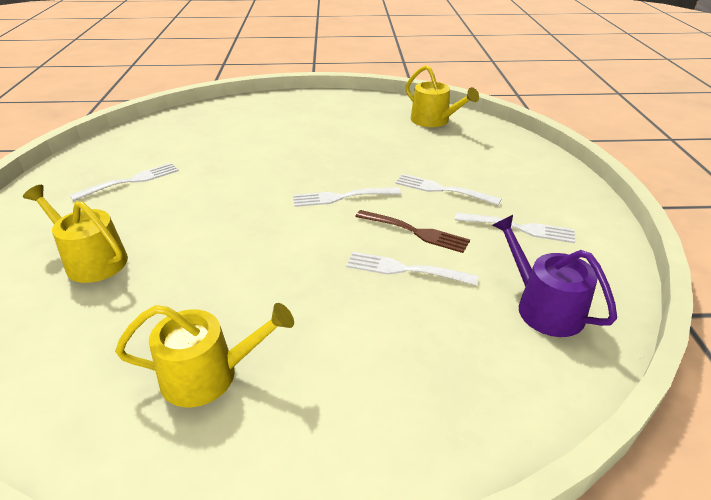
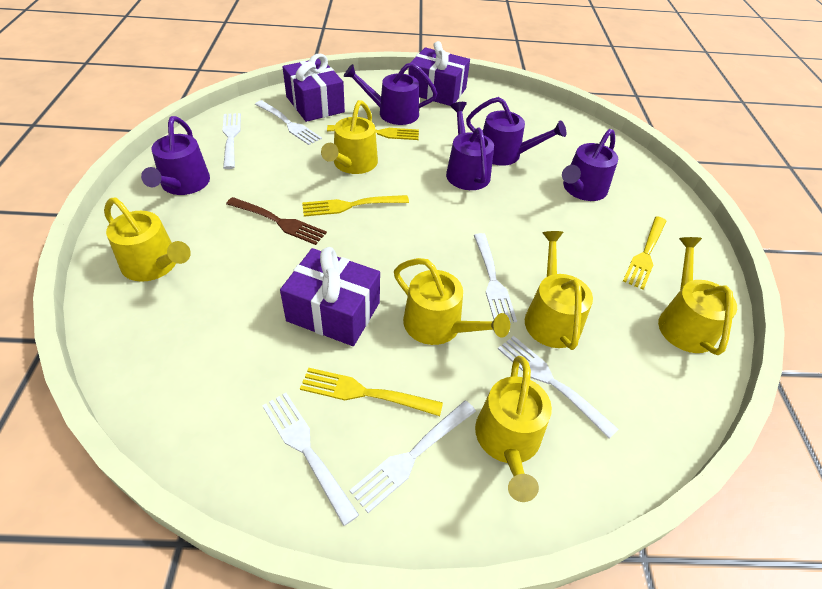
purple gift: none = 0 -> [280,247,380,346] [283,54,345,122] [408,41,470,106] = 3
purple watering can: [492,215,617,337] = 1 -> [141,116,210,195] [344,63,437,125] [446,102,494,190] [466,97,566,166] [562,129,618,201] = 5
white fork: [70,163,179,201] [293,187,401,207] [346,252,478,285] [395,174,501,206] [455,213,575,243] = 5 -> [222,113,241,169] [255,100,322,145] [262,393,359,526] [349,401,476,513] [474,233,517,323] [498,336,618,439] = 6
yellow fork: none = 0 -> [300,368,443,416] [302,195,409,217] [327,125,419,140] [623,216,666,290] = 4
yellow watering can: [23,185,128,283] [115,303,294,407] [405,65,479,127] = 3 -> [104,198,191,282] [321,100,378,174] [394,258,510,345] [475,356,552,502] [525,231,593,350] [658,237,737,355] = 6

